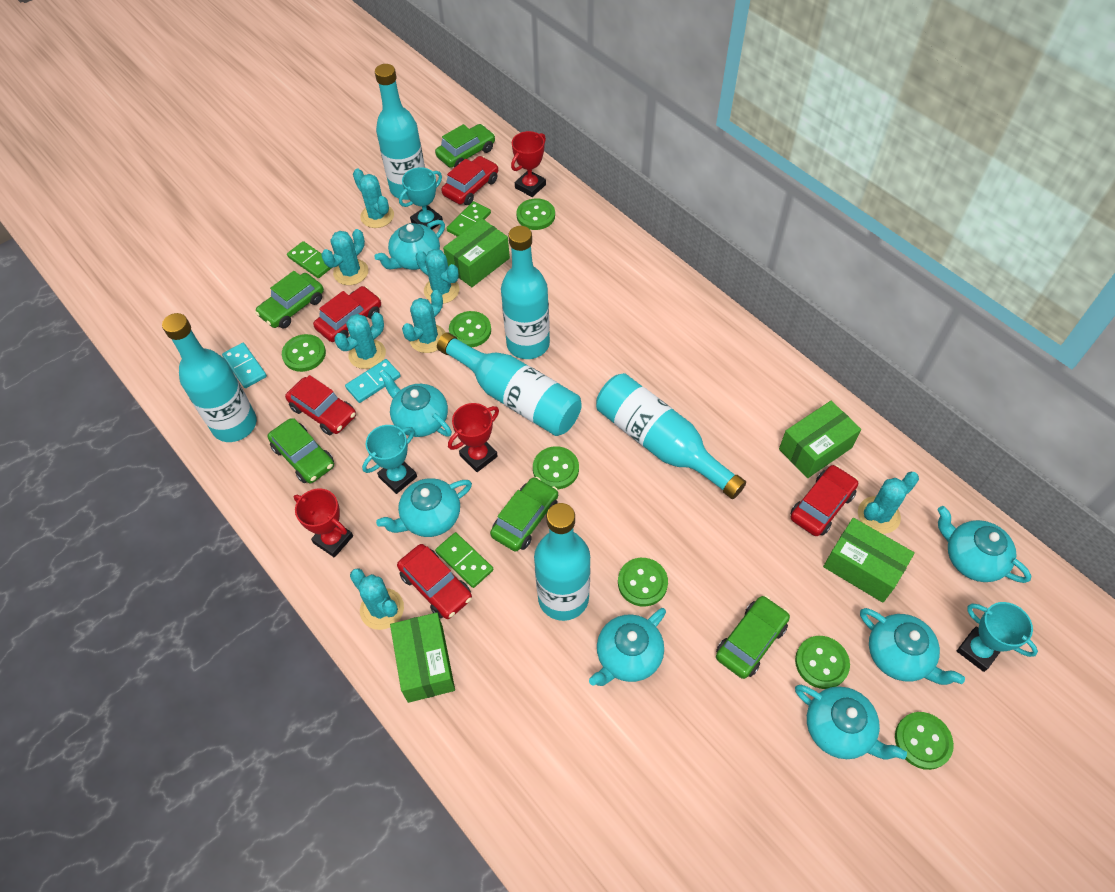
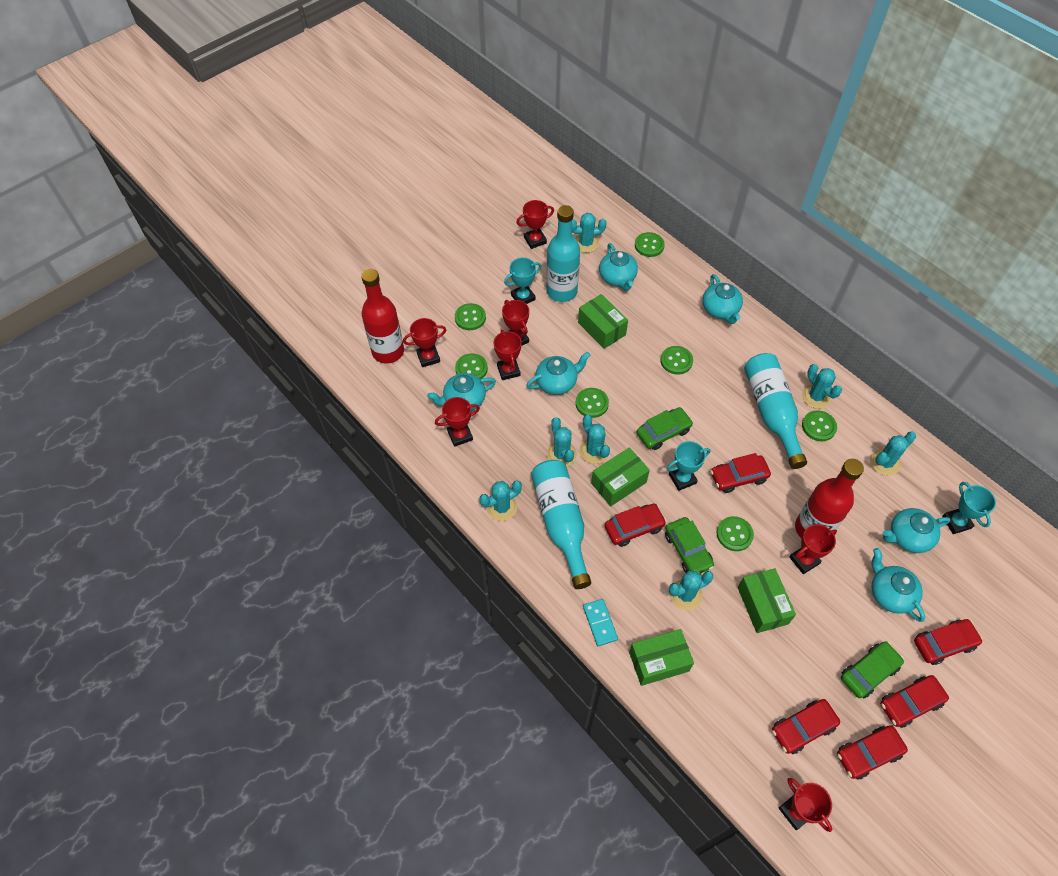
green car: [255,271,324,329] [268,418,334,483] [435,124,495,168] [490,477,558,552] [716,596,790,679] = 5 -> [637,407,693,450] [665,517,714,574] [841,641,904,698] = 3
green domino: [287,241,331,278] [435,532,493,588] [446,201,491,237] = 3 -> none = 0
red bottle: none = 0 -> [361,269,404,364] [795,459,864,538] = 2
red car: [285,375,356,435] [313,286,381,342] [397,544,472,619] [441,156,498,205] [791,465,858,536] = 5 -> [604,503,666,547] [711,453,771,493] [772,699,840,754] [837,725,908,780] [880,675,949,728] [914,619,983,665] = 6
red trophy: [294,489,353,558] [448,403,499,472] [511,131,546,197] = 3 -> [403,318,446,367] [435,397,480,447] [494,330,522,380] [502,300,529,346] [516,200,554,249] [779,778,832,832] [789,524,837,574] = 7
turquoise bottle: [162,313,257,442] [375,64,425,200] [437,332,582,436] [501,226,550,359] [534,503,591,621] [596,373,746,499] = 6 -> [531,460,591,589] [546,205,580,302] [744,353,807,469] = 3
turquoise domino: [222,343,267,388] [345,359,401,403] = 2 -> [583,599,618,646] = 1
turquoise teapot: [374,220,445,270] [376,478,472,537] [379,370,452,437] [589,608,666,686] [795,685,907,760] [860,608,965,685] [937,506,1031,583] = 7 -> [427,373,496,411] [526,352,591,395] [599,243,638,291] [703,274,743,324] [871,548,925,622] [883,508,950,553] = 6

